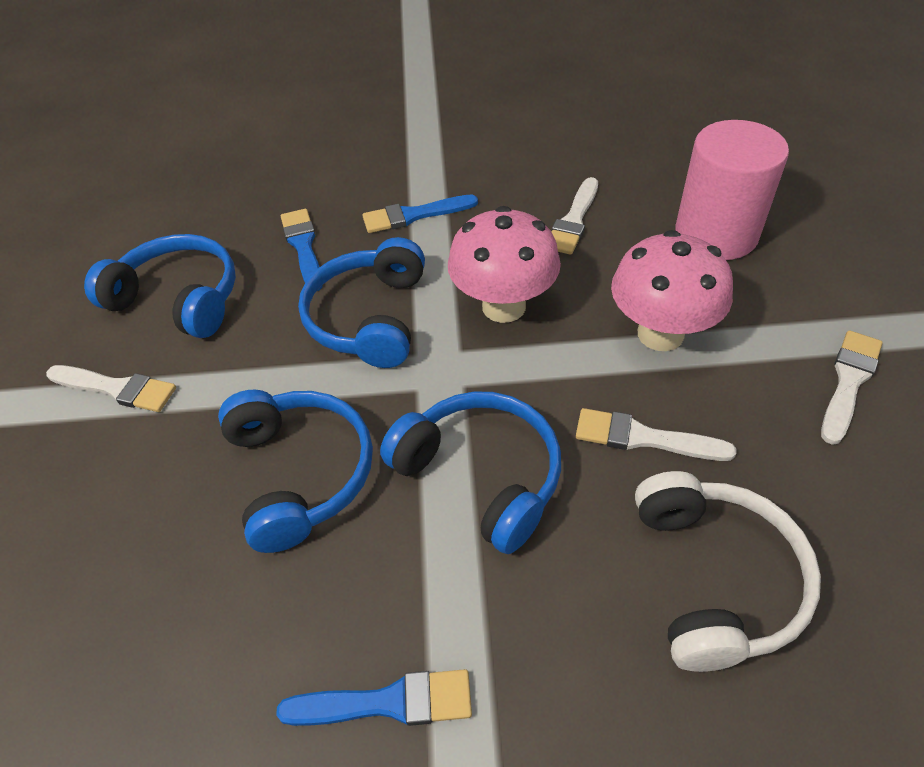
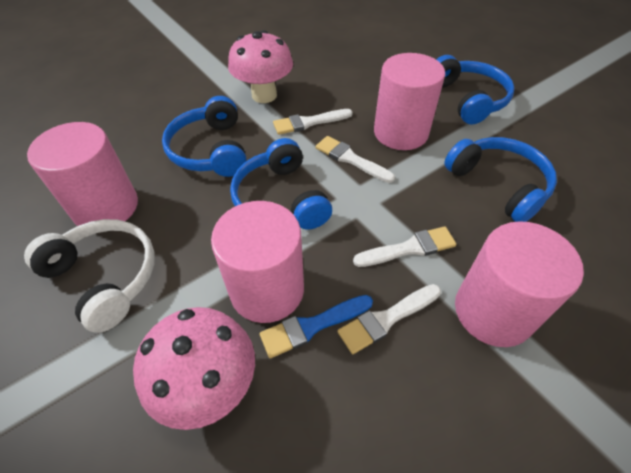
blue brush: [276,669,472,726] [281,209,323,291] [362,195,478,233] = 3 -> [259,295,373,358] = 1
pink cylinder: [675,120,789,260] = 1 -> [27,122,138,226] [211,201,304,323] [374,53,445,150] [455,221,584,347] = 4

